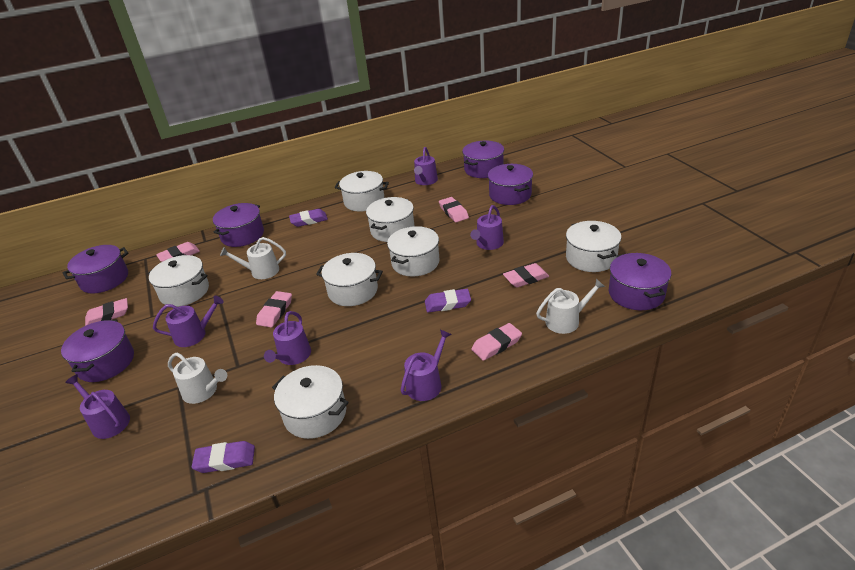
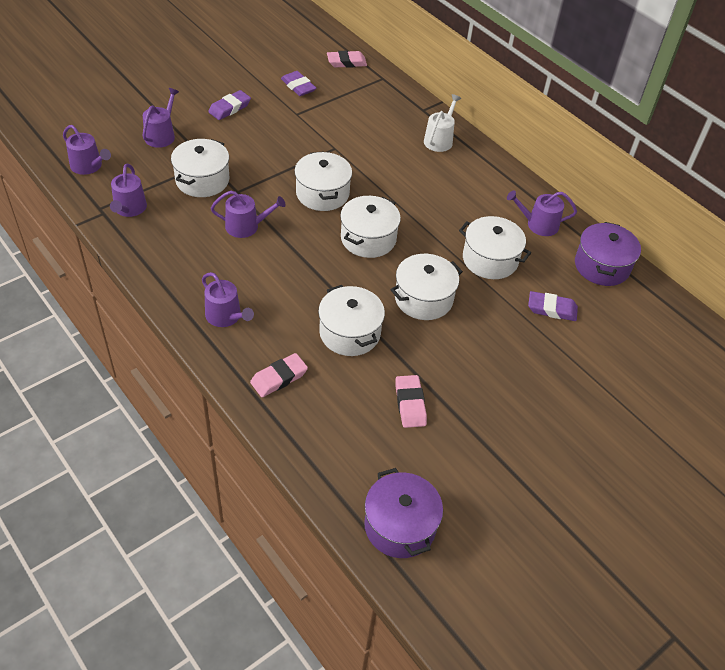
pink eraser: [85,298,128,326] [156,242,200,262] [256,291,292,327] [439,197,469,222] [471,323,522,361] [503,263,549,287] = 6 -> [250,353,308,397] [327,51,367,68] [395,375,427,428] = 3
purple pot: [61,319,134,382] [63,245,128,294] [213,203,264,247] [462,141,504,178] [488,164,533,205] [609,253,671,310] = 6 -> [364,468,443,558] [575,222,641,286] = 2
white pot: [148,255,209,307] [272,365,349,439] [316,253,383,306] [335,171,389,212] [366,197,414,242] [387,226,439,277] [566,221,621,272] = 7 -> [171,139,229,197] [294,151,352,211] [318,285,385,356] [340,196,401,258] [391,254,463,320] [459,216,531,279] = 6
white watering can: [168,353,227,404] [220,237,286,279] [536,279,605,334] = 3 -> [424,94,461,152] = 1

